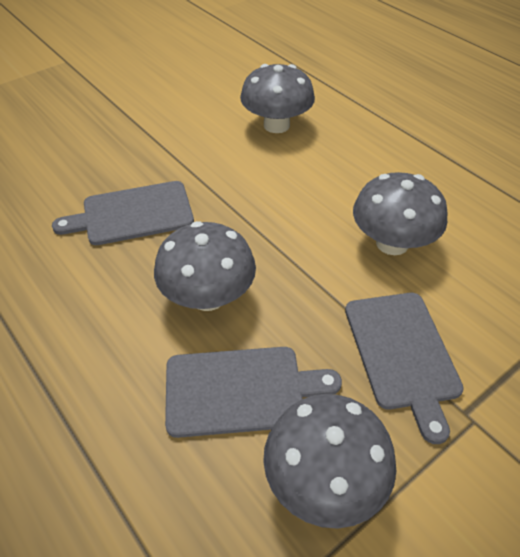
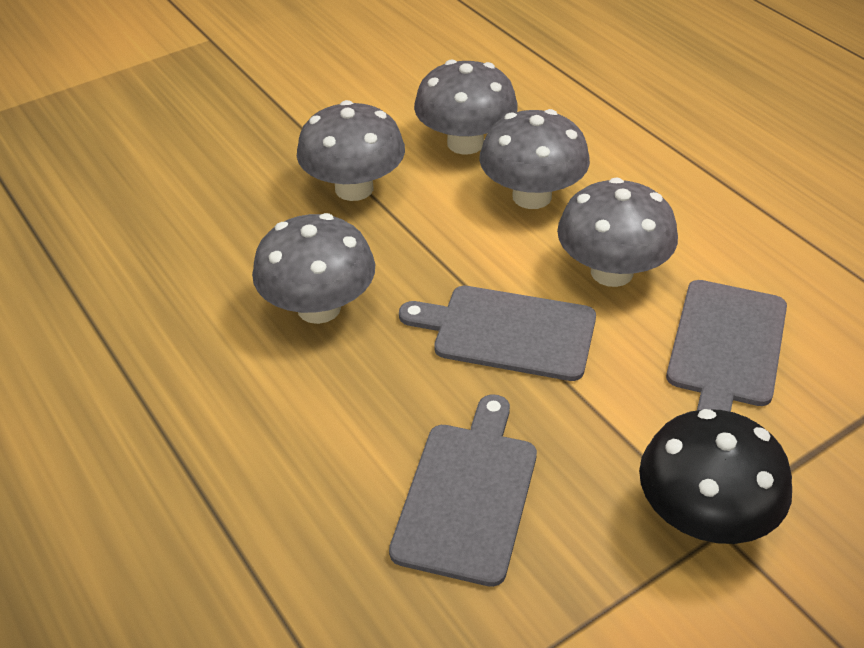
black mushroom: none = 0 -> [639,409,792,544] = 1
grey mushroom: [154,221,256,311] [240,64,315,133] [263,394,396,529] [353,172,448,255] = 4 -> [252,213,375,324] [297,100,405,201] [414,60,517,155] [479,109,590,209] [557,177,678,287] = 5

